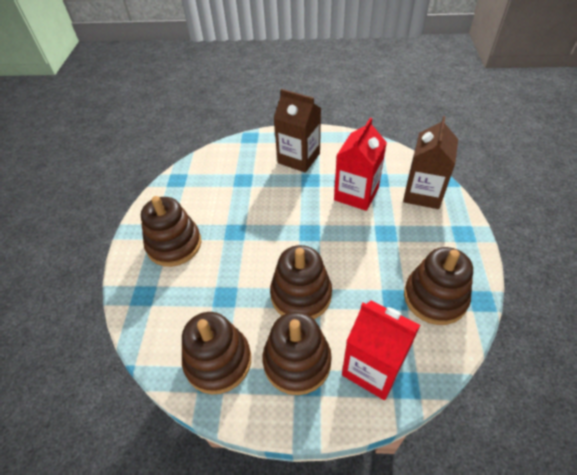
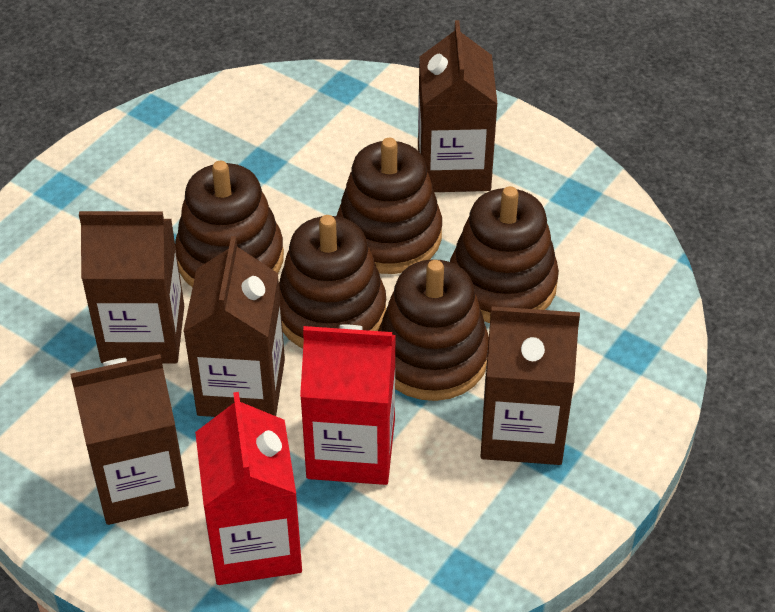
brown carton: [274,89,321,173] [403,116,458,209] = 2 -> [70,354,189,525] [79,211,184,364] [183,236,285,417] [418,20,498,192] [480,306,580,465] = 5

